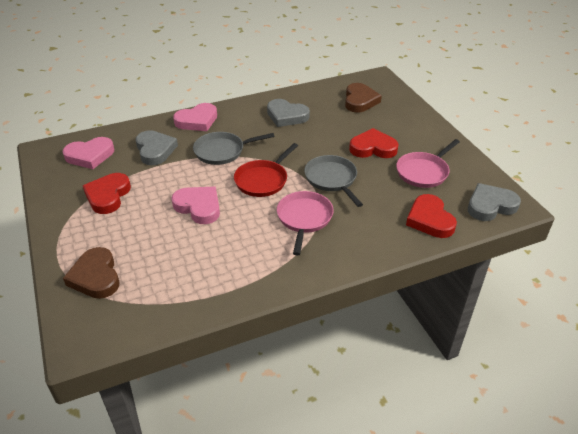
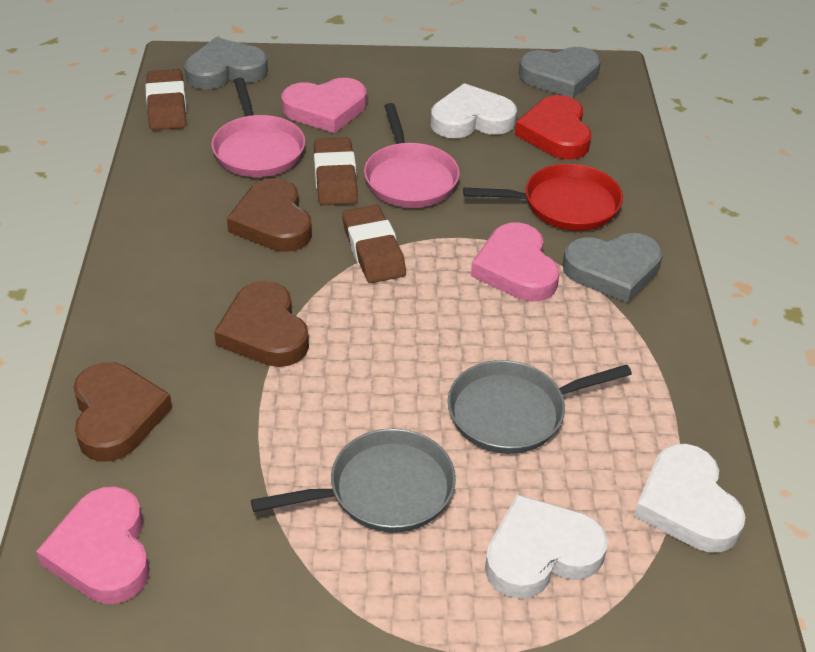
brown eraser: none = 0 -> [145,69,187,130] [314,138,358,205] [342,205,406,283] = 3
brown heart: [63,247,119,299] [345,83,382,113] = 2 -> [73,362,172,461] [214,281,309,367] [227,178,312,252] = 3
red heart: [83,173,131,214] [349,128,399,158] [406,194,457,238] = 3 -> [515,95,591,160] = 1
white heart: none = 0 -> [431,83,517,138] [485,495,608,599] [634,444,746,553] = 3

